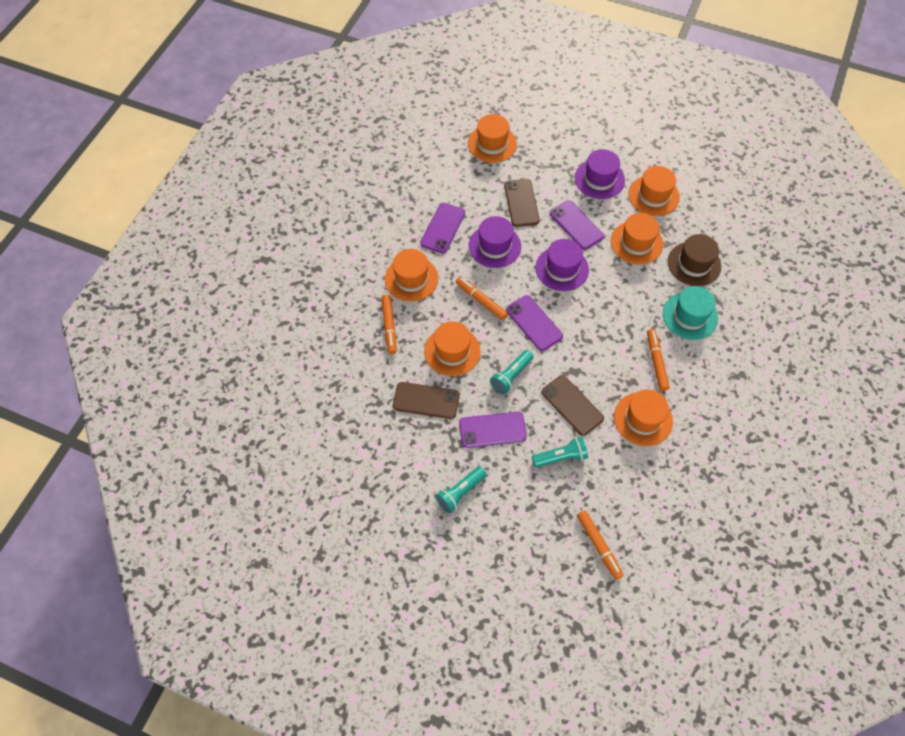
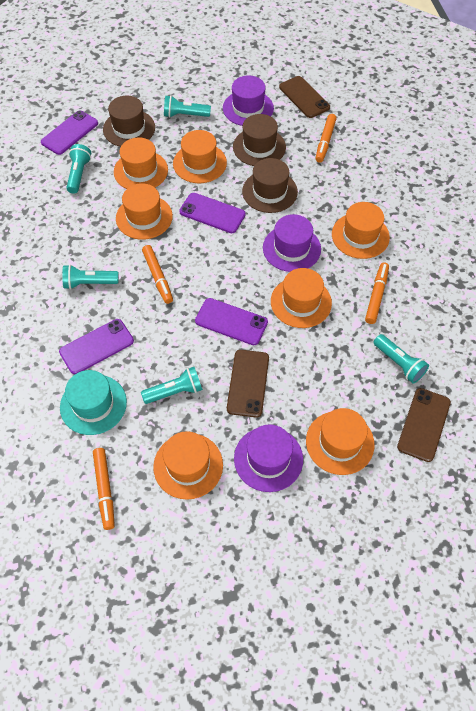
brown hat: [668,234,721,286] = 1 -> [103,96,155,147] [233,114,286,166] [242,158,298,213] = 3
orange hat: [385,249,438,302] [424,321,481,376] [468,114,517,163] [611,213,663,265] [614,389,673,446] [628,166,680,216] = 6 -> [114,137,168,189] [116,183,173,240] [153,431,223,500] [173,130,227,183] [271,268,332,328] [306,408,375,475] [332,202,390,259] = 7
turquoise flashlight: [435,466,487,513] [490,350,534,394] [532,436,588,468] = 3 -> [62,265,119,289] [66,144,91,194] [141,367,203,404] [164,95,211,118] [373,334,429,383] = 5

